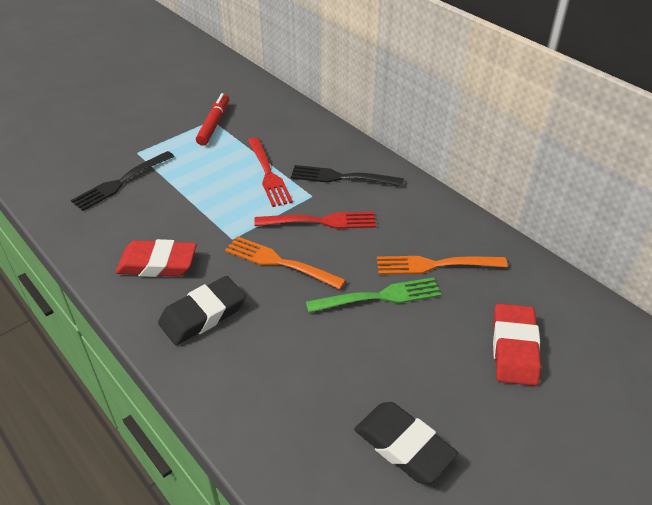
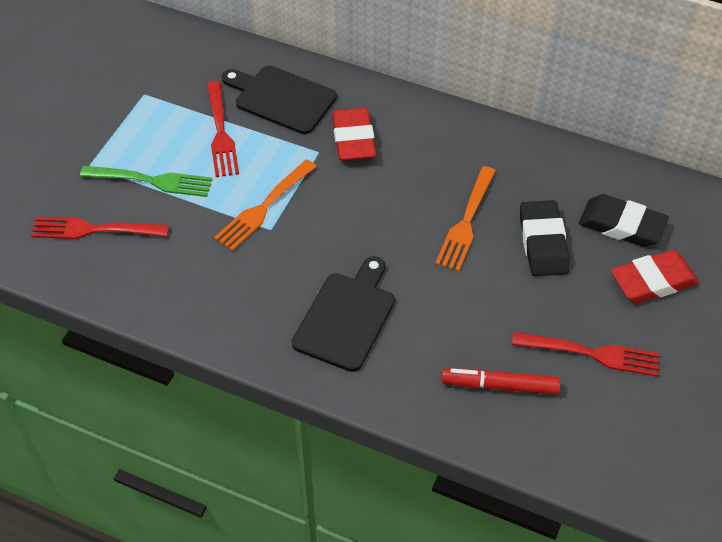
black cutting board: none = 0 -> [222,65,337,134] [292,256,395,372] = 2
black fork: [71,151,174,211] [291,165,404,187] = 2 -> none = 0
red fork: [248,137,293,207] [254,212,376,229] = 2 -> [31,217,169,239] [207,81,239,177] [512,332,660,377] = 3

